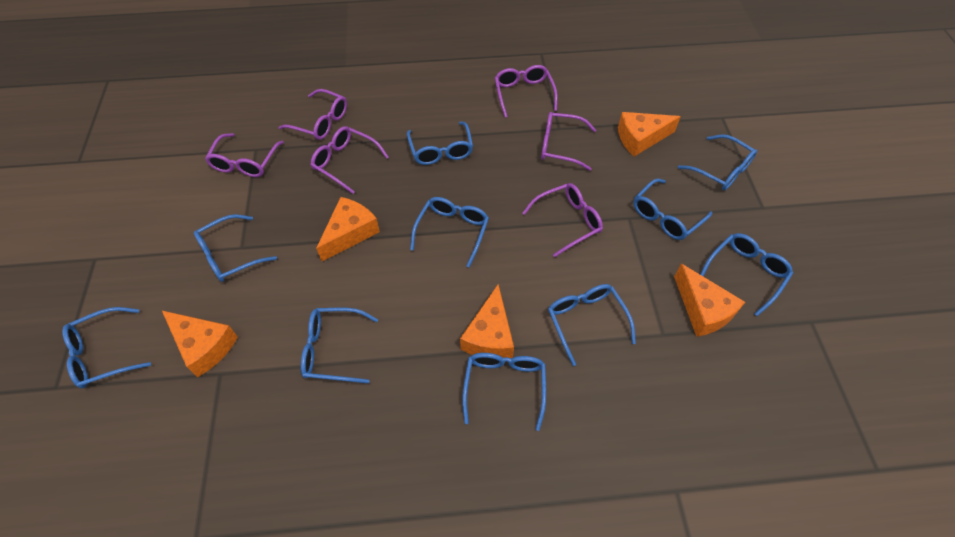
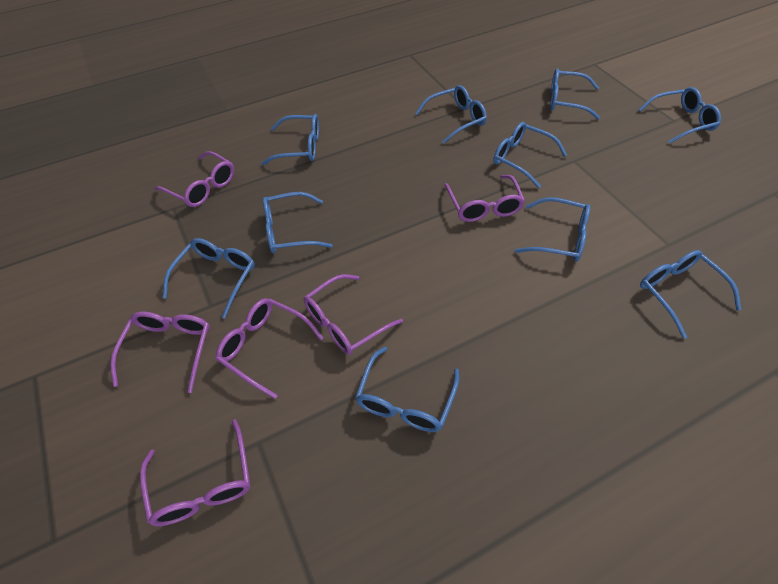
orange cheese: [162,311,238,377] [316,197,380,261] [460,284,514,358] [618,112,681,156] [674,264,745,337] = 5 -> none = 0

